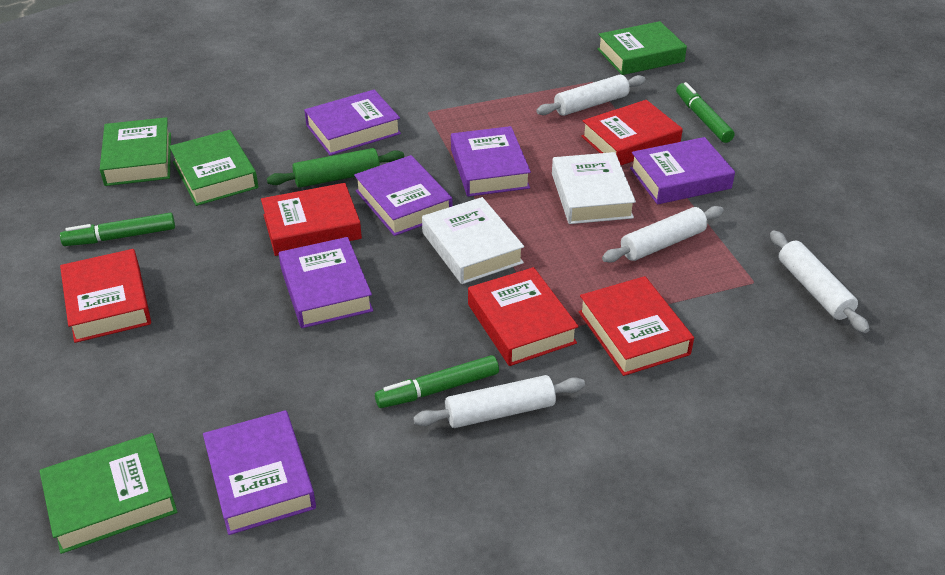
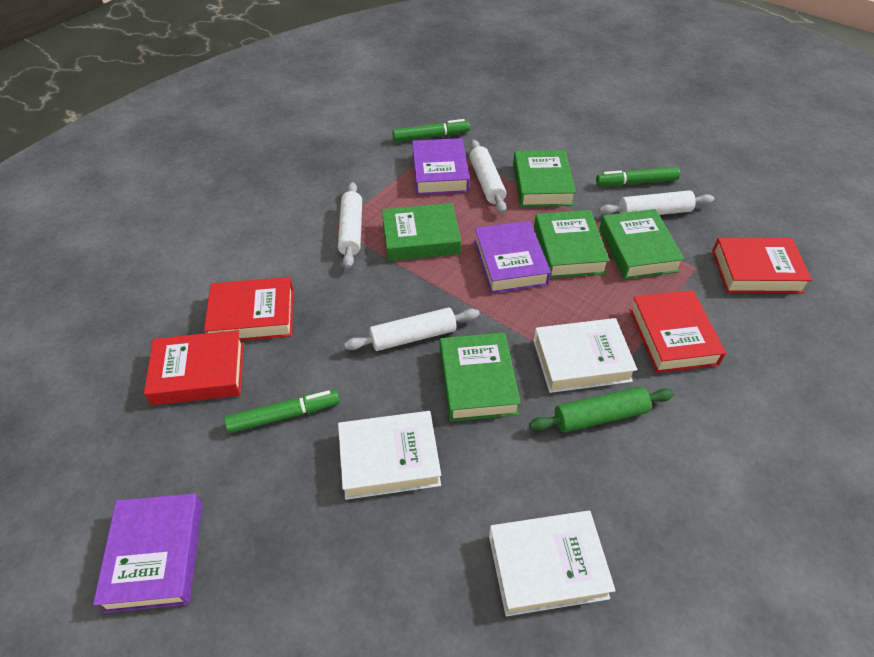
green book: [39,433,177,554] [100,117,171,186] [169,130,258,206] [597,21,687,75] = 4 -> [382,203,461,261] [440,333,521,421] [513,150,576,207] [534,210,610,278] [599,209,684,280] = 5
purple book: [203,410,316,535] [279,237,373,328] [304,90,401,155] [354,155,453,236] [451,126,531,197] [630,137,735,204] = 6 -> [93,493,203,613] [412,138,470,195] [474,221,551,294] = 3
red book: [60,249,151,343] [261,183,362,256] [468,267,579,366] [578,276,694,376] [581,100,683,165] = 5 -> [144,330,244,405] [204,277,293,341] [629,290,726,373] [712,238,812,293] = 4
white book: [422,197,524,284] [552,152,636,224] = 2 -> [338,411,441,500] [489,511,616,616] [533,318,637,393] = 3

